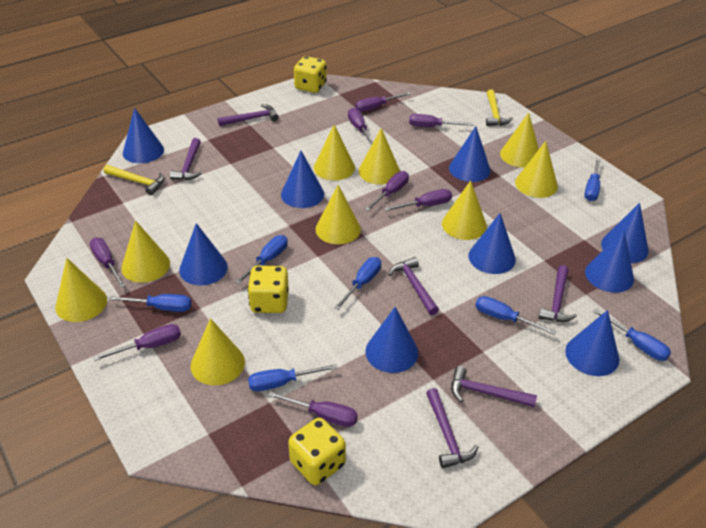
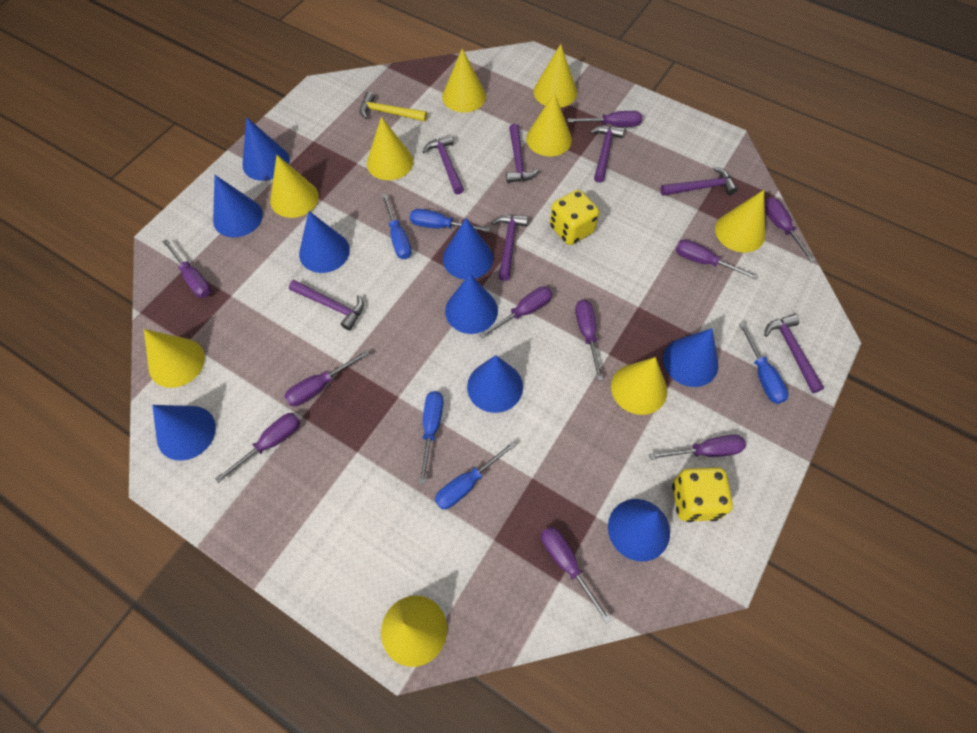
blue screwdriver: [108,294,191,312] [235,235,288,285] [248,364,338,391] [334,257,381,310] [475,296,557,335] [584,158,601,201] [593,308,671,361] = 7 -> [382,194,411,259] [410,209,490,232] [419,391,443,484] [435,441,516,509] [739,322,789,404] = 5
purple hammer: [170,138,202,180] [217,104,279,126] [388,257,439,315] [426,388,478,468] [451,366,537,407] [538,265,577,322] = 6 -> [289,280,364,331] [423,134,464,195] [492,215,528,281] [506,124,540,183] [590,126,624,183] [661,166,737,196] [764,314,824,393] = 7
purple screwdriver: [90,237,125,288] [93,324,181,361] [268,391,358,427] [348,108,373,146] [355,92,411,112] [365,171,409,211] [384,189,452,211] [409,114,473,127] = 8 -> [163,239,211,298] [215,413,301,483] [284,350,369,406] [479,286,552,338] [541,526,611,624] [567,111,642,127] [575,300,603,381] [649,435,746,460] [676,240,758,280] [764,197,816,263] = 10
yellow dice: [247,266,289,313] [288,418,346,485] [294,56,327,93] = 3 -> [550,190,599,245] [672,468,733,522] = 2
yellow hammer: [104,165,164,195] [486,89,513,126] = 2 -> [360,92,427,122] = 1

